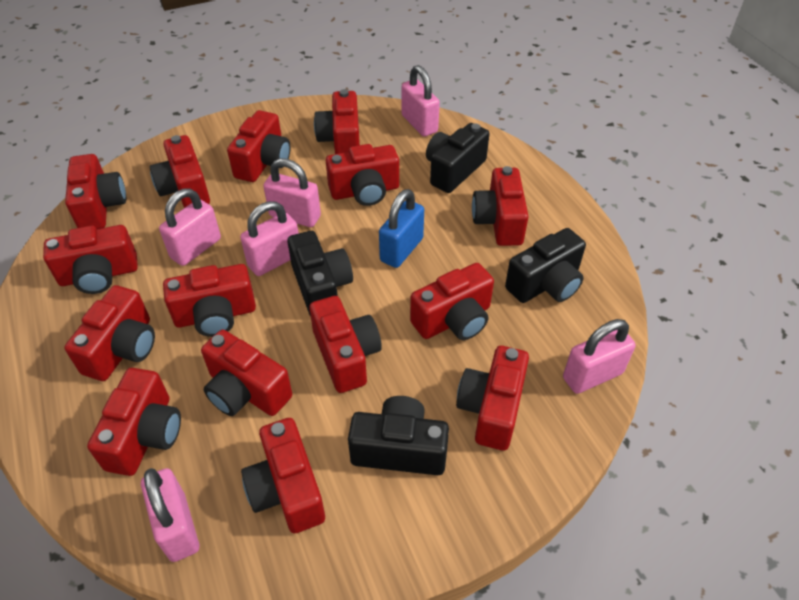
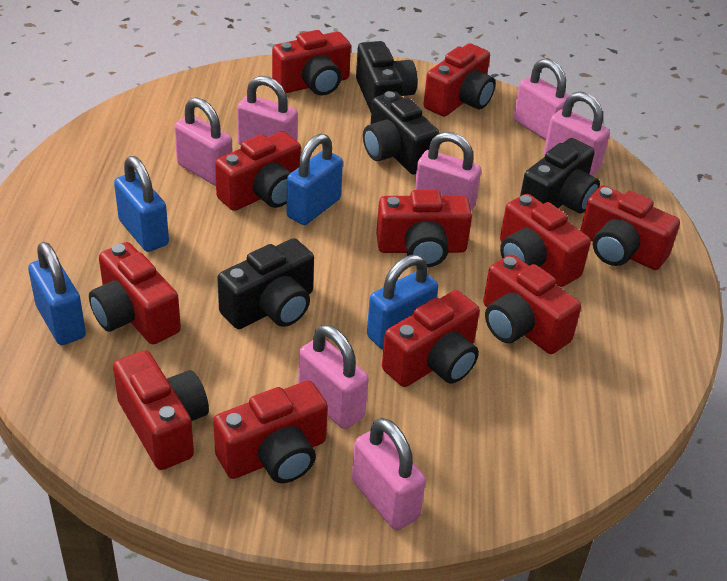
blue padlock: [379,189,424,268] = 1 -> [28,242,86,345] [114,156,169,252] [286,134,343,225] [367,254,438,349] = 4
pink padlock: [141,468,199,562] [159,188,221,266] [240,201,299,276] [263,158,321,227] [401,65,440,136] [563,319,636,394] = 6 -> [174,97,233,186] [237,76,298,145] [298,325,369,429] [352,418,426,530] [415,132,481,212] [513,58,570,140] [544,92,610,176] = 7
red camera: [43,225,138,294] [64,285,155,381] [65,154,126,229] [87,368,181,476] [150,135,210,208] [163,264,256,337] [201,330,292,416] [227,110,291,182] [241,418,325,534] [309,296,382,393] [314,89,360,154] [326,144,399,206] [410,263,494,340] [456,346,529,451] [472,166,529,246] = 15 -> [89,242,181,344] [113,350,209,470] [213,381,328,483] [215,131,301,211] [272,30,351,96] [376,190,472,267] [382,290,480,387] [424,43,495,117] [483,254,581,354] [500,194,591,287] [580,186,680,270] = 11

